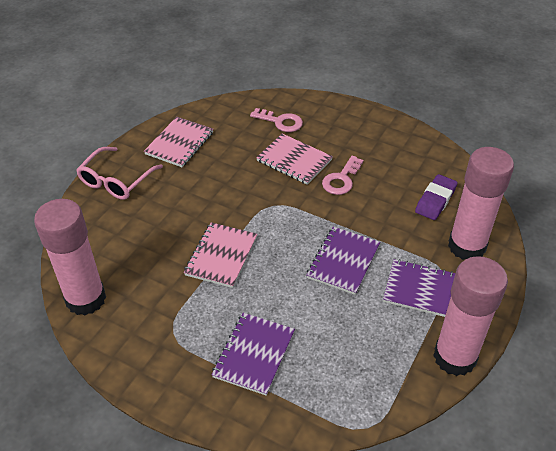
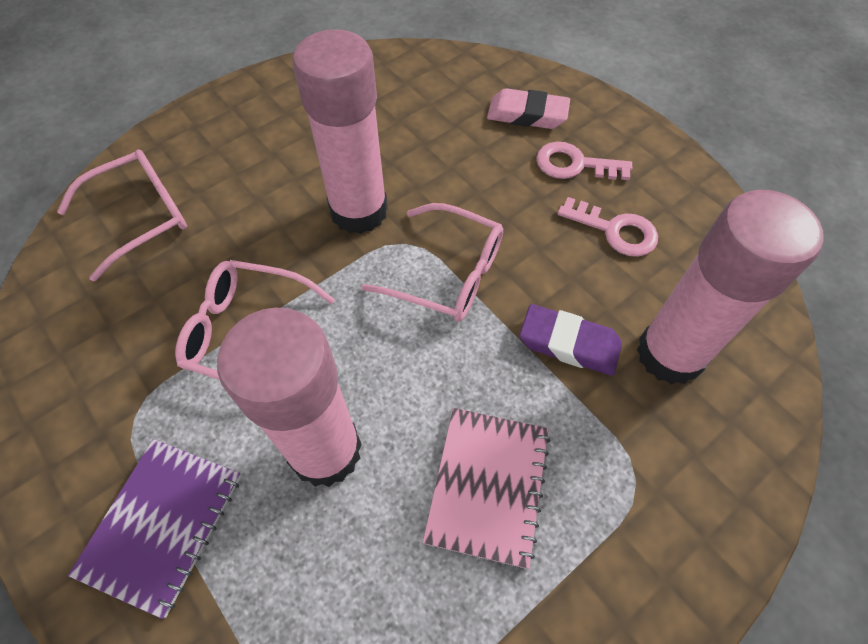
pink eraser: none = 0 -> [487,88,570,129] = 1
pink glasses: [76,147,163,200] = 1 -> [57,150,187,282] [175,260,335,380] [361,203,503,321] = 3
pink notebook: [144,117,213,167] [184,222,258,288] [256,133,333,185] = 3 -> [423,408,551,569] = 1
purple notebook: [211,313,295,396] [307,227,380,295] [383,259,456,317] = 3 -> [68,439,241,619] = 1

